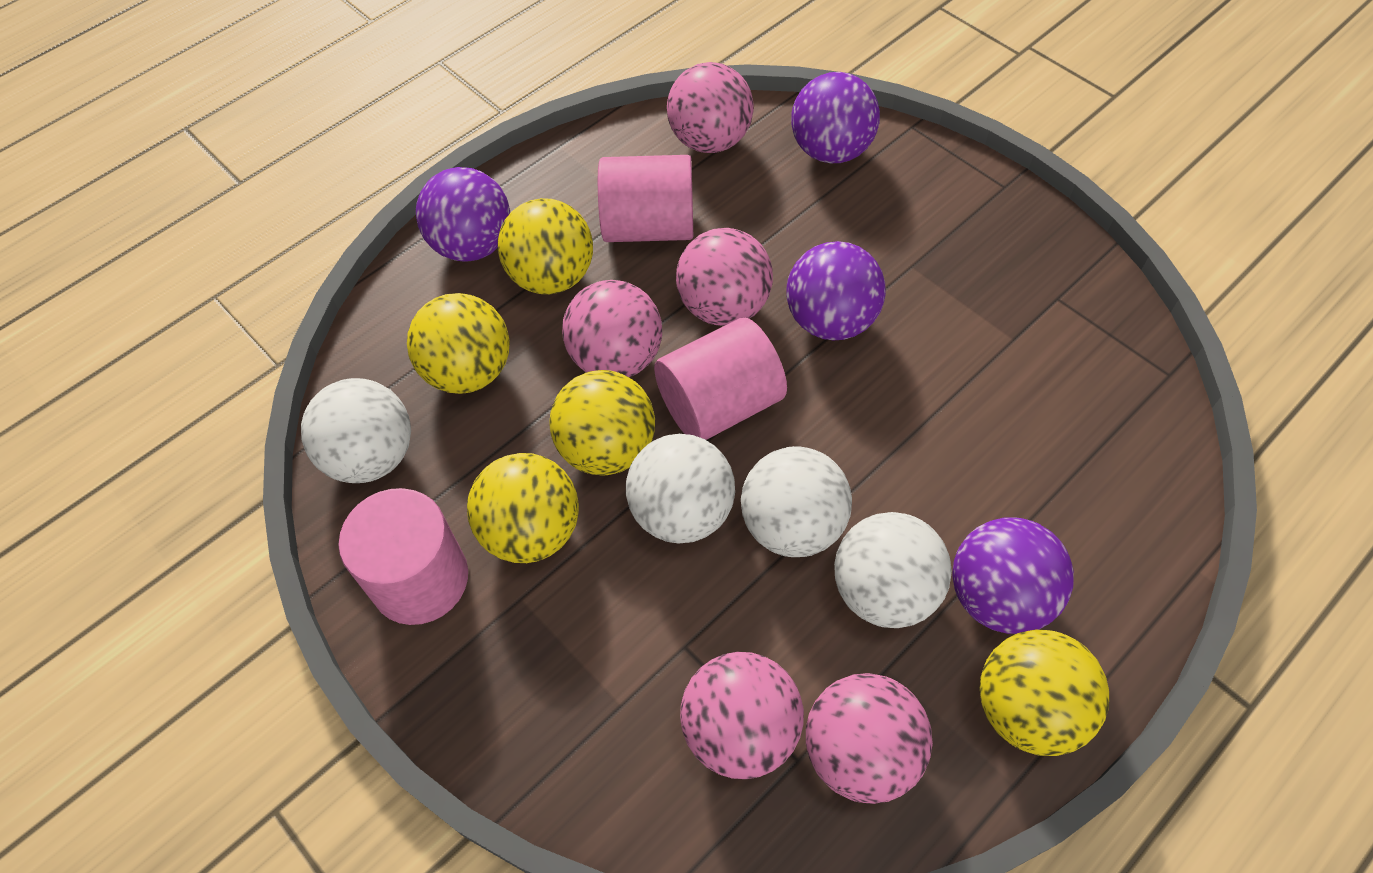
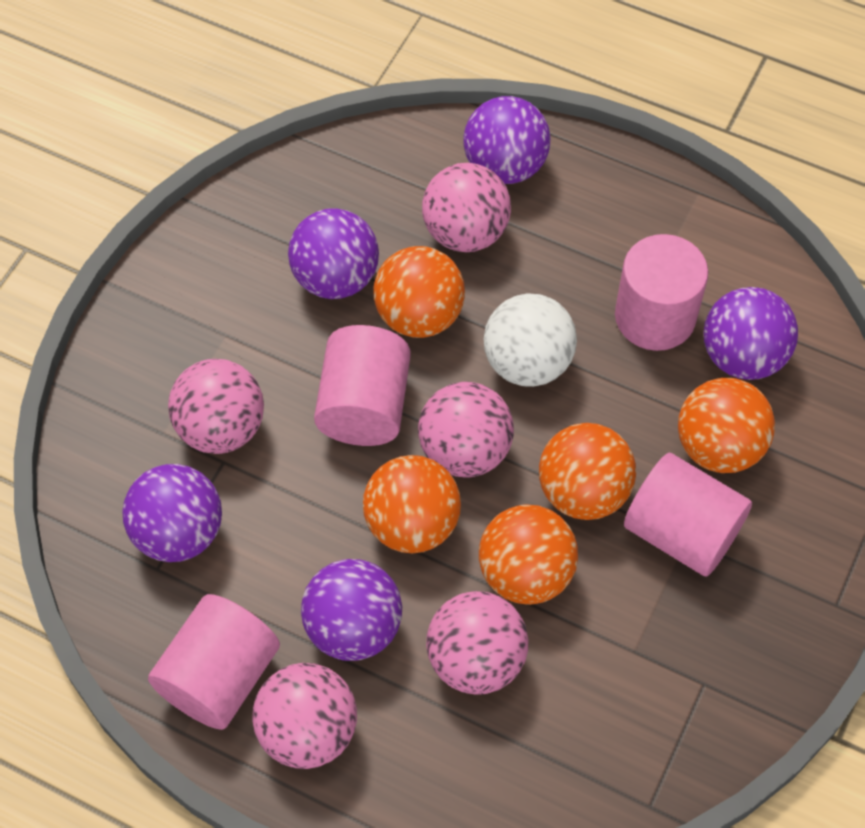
orange ball: none = 0 -> [363,455,461,554] [374,246,465,338] [479,504,578,605] [539,423,636,520] [678,378,775,473] = 5
pink cylinder: [338,488,468,625] [598,155,693,242] [654,318,787,440] = 3 -> [148,594,280,730] [314,325,411,446] [615,234,708,351] [624,453,752,577] = 4
purple ball: [416,167,510,262] [787,241,886,341] [791,72,880,163] [952,517,1074,634] = 4 -> [122,464,222,562] [288,208,379,299] [301,559,402,661] [464,96,550,184] [704,287,798,380] = 5
white ball: [301,378,411,483] [626,434,735,544] [741,446,852,557] [834,512,952,628] = 4 -> [484,293,577,387] = 1
yellow ball: [407,293,510,394] [467,453,579,563] [498,198,593,294] [550,370,655,476] [979,630,1109,756] = 5 -> none = 0

